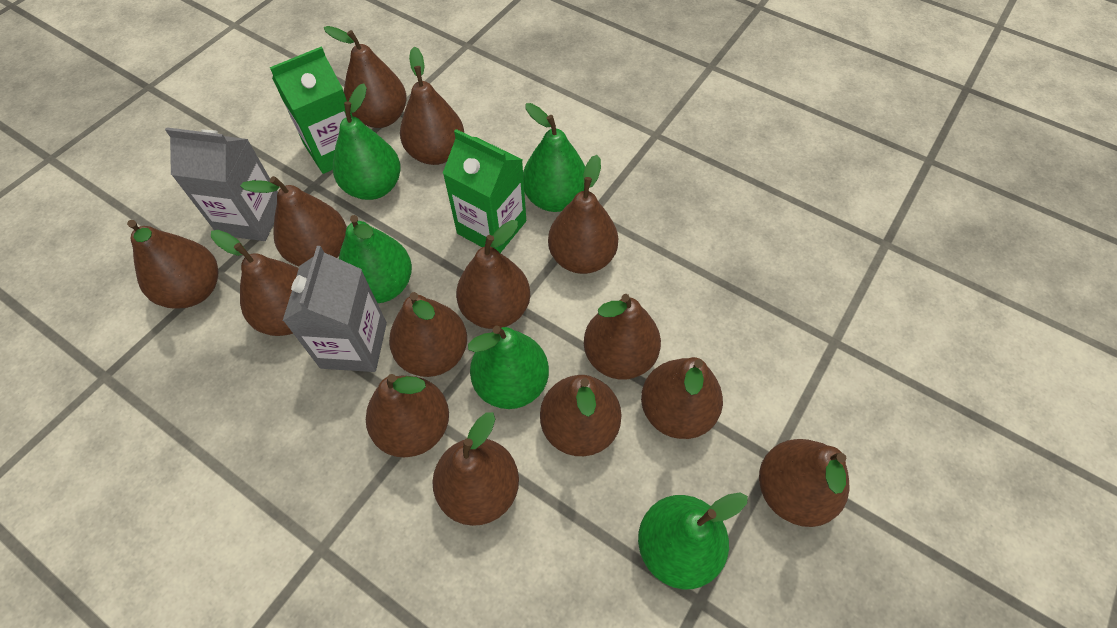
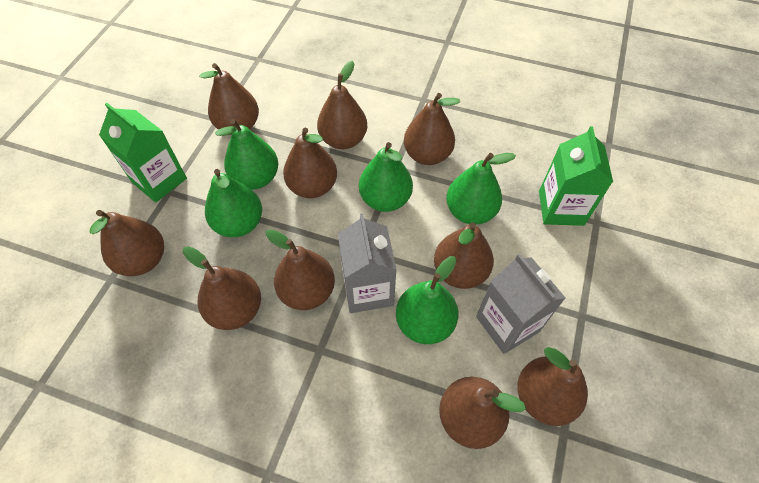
brown pear: [127,220,218,309] [211,230,299,336] [240,176,347,266] [324,26,407,128] [366,374,449,457] [389,292,467,377] [400,47,464,165] [432,412,519,526] [456,220,530,329] [540,375,621,456] [548,155,618,274] [584,294,661,380] [641,357,723,439] [759,439,850,527] = 14 -> [90,210,164,276] [183,246,261,330] [199,63,259,135] [265,229,335,310] [283,128,337,198] [317,61,367,149] [404,93,460,165] [434,222,494,289] [439,377,526,449] [517,347,588,426] = 10

